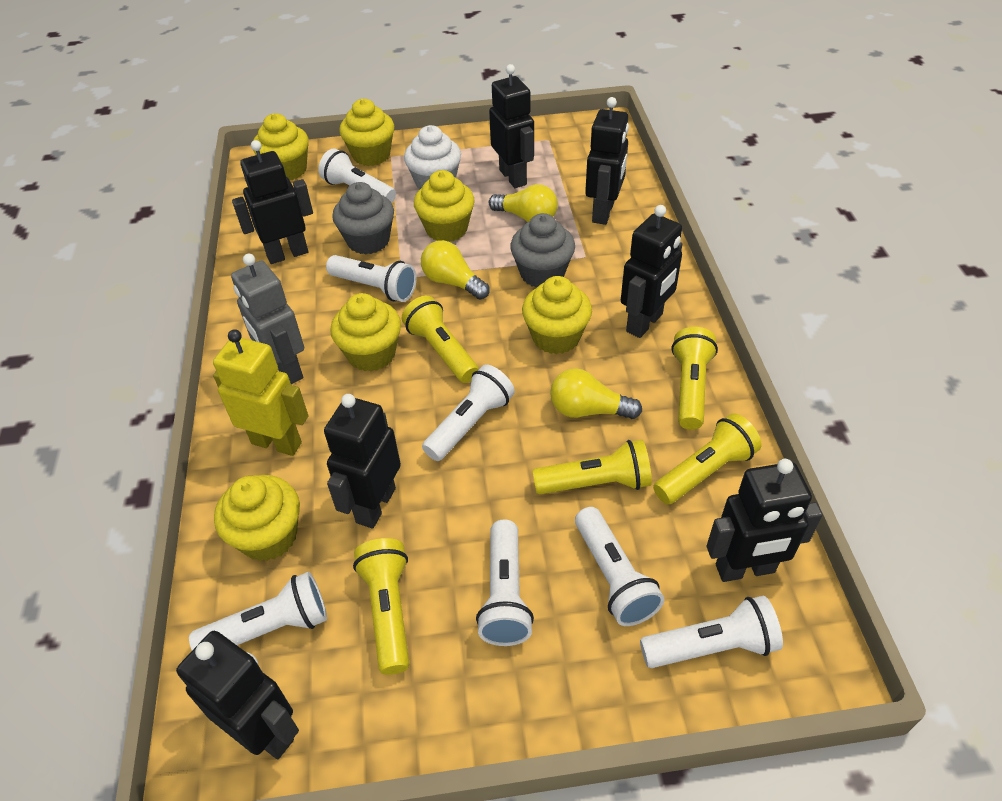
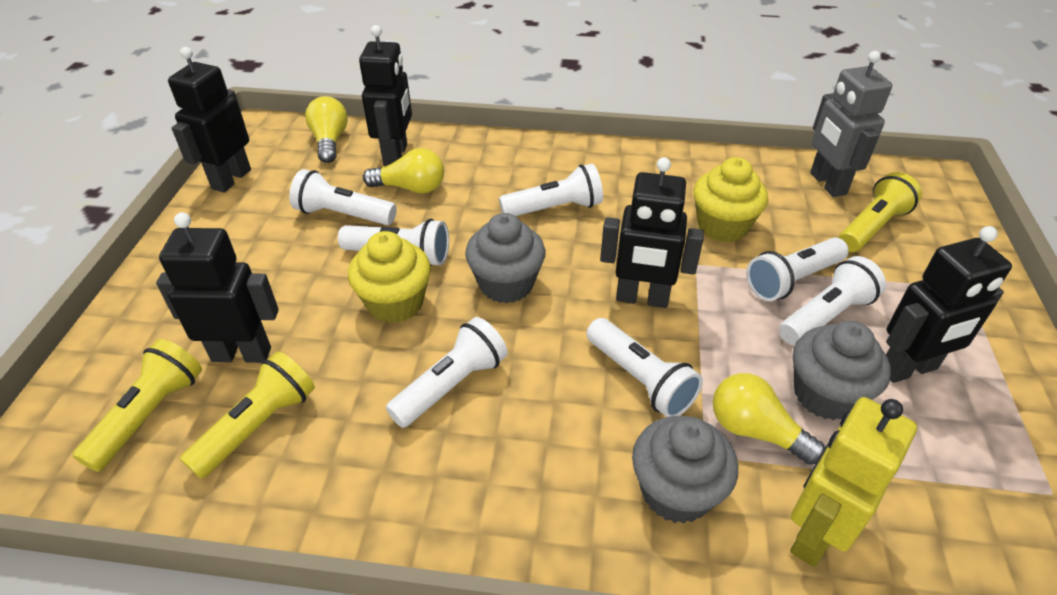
black robot: [176,631,299,759] [232,140,313,264] [324,394,401,528] [489,64,534,188] [585,97,629,225] [621,205,682,338] [707,459,823,582] = 7 -> [156,212,279,363] [168,47,251,193] [359,25,412,166] [600,157,704,308] [886,226,1012,383] = 5
grey cupcake: [332,182,394,255] [510,213,575,288] = 2 -> [465,213,546,303] [632,416,738,524] [793,321,891,420] = 3
white cupcake: [404,125,461,190] = 1 -> none = 0
yellow cupcake: [214,475,300,561] [253,113,309,180] [330,293,401,371] [339,99,394,166] [414,170,475,242] [522,276,592,354] = 6 -> [348,231,431,323] [693,157,768,242] = 2
yellow flashlight: [353,538,409,675] [402,296,479,383] [532,440,652,494] [653,413,762,505] [672,327,718,430] = 5 -> [73,339,202,472] [180,351,315,479] [839,172,922,252] = 3

